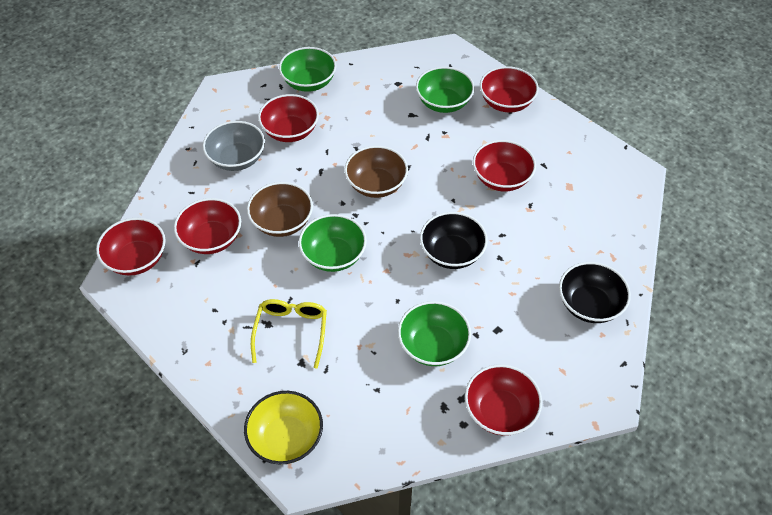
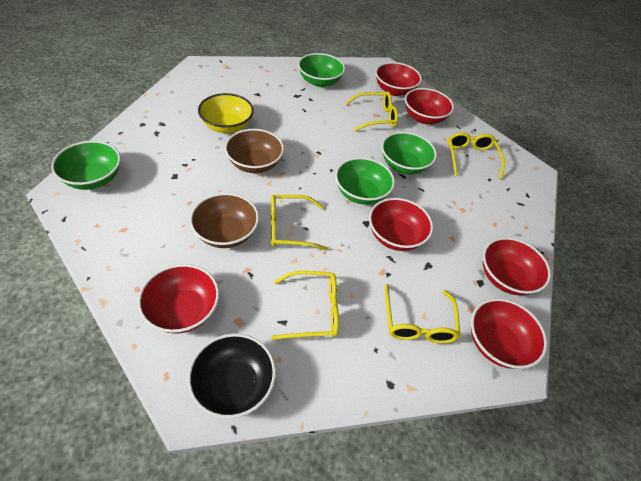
black bowl: [420,212,488,269] [559,262,631,323] = 2 -> [187,333,276,419] = 1
grey bowl: [203,121,265,171] = 1 -> none = 0
yellow glasses: [251,299,327,369] = 1 -> [271,195,328,250] [271,271,339,340] [346,91,398,131] [385,284,461,344] [448,132,505,179] = 5

